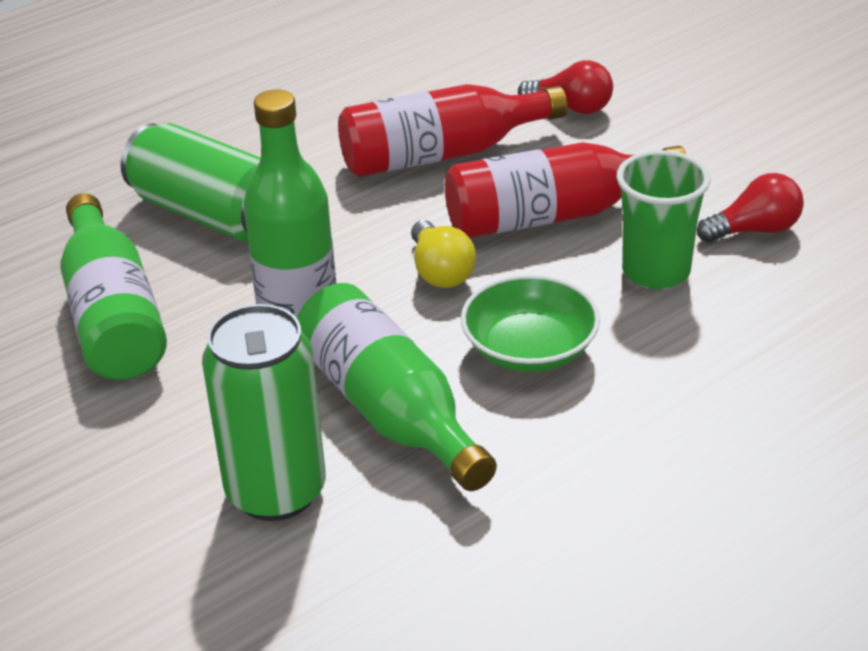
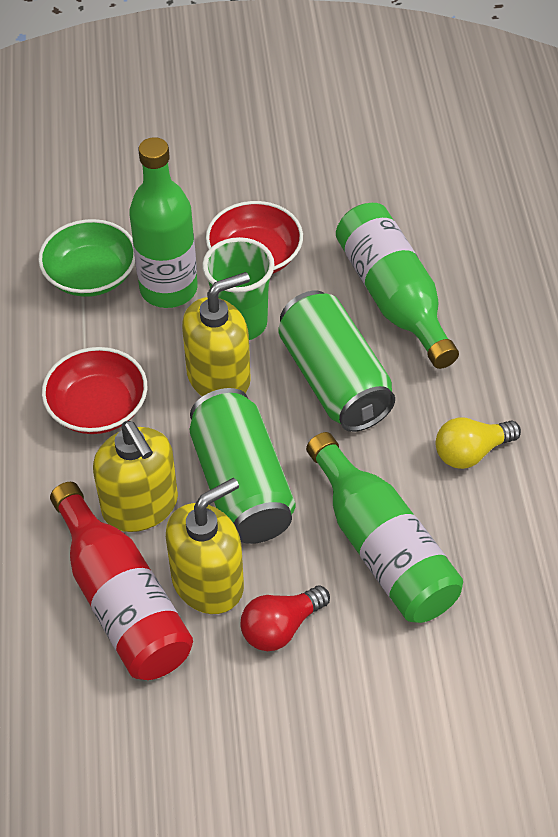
red bottle: [338,84,567,177] [445,142,686,238] = 2 -> [50,482,193,680] = 1
red bowl: none = 0 -> [42,347,147,434] [206,201,303,274] = 2
red light bulb: [518,60,613,114] [697,173,804,243] = 2 -> [241,585,330,651] = 1
yellow soap dispenser: none = 0 -> [93,421,178,532] [166,478,244,614] [182,272,251,396] = 3

